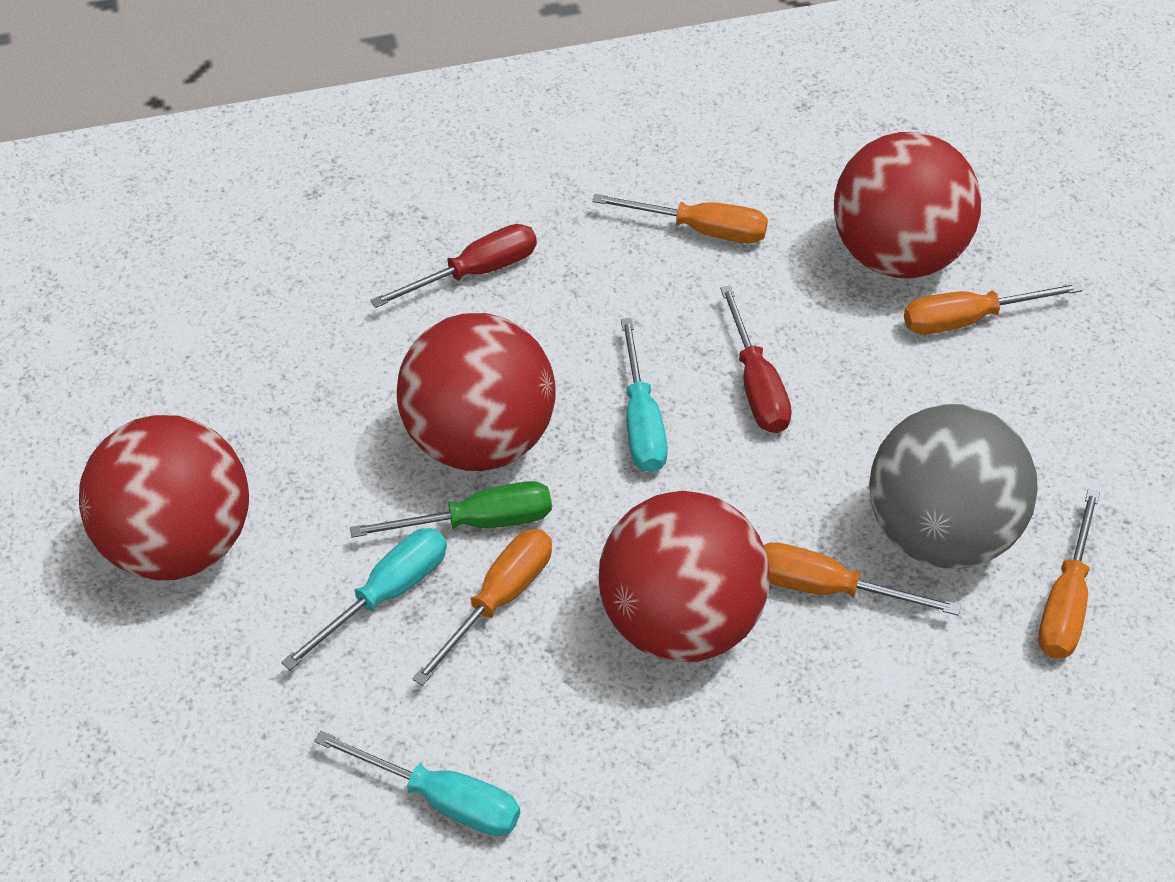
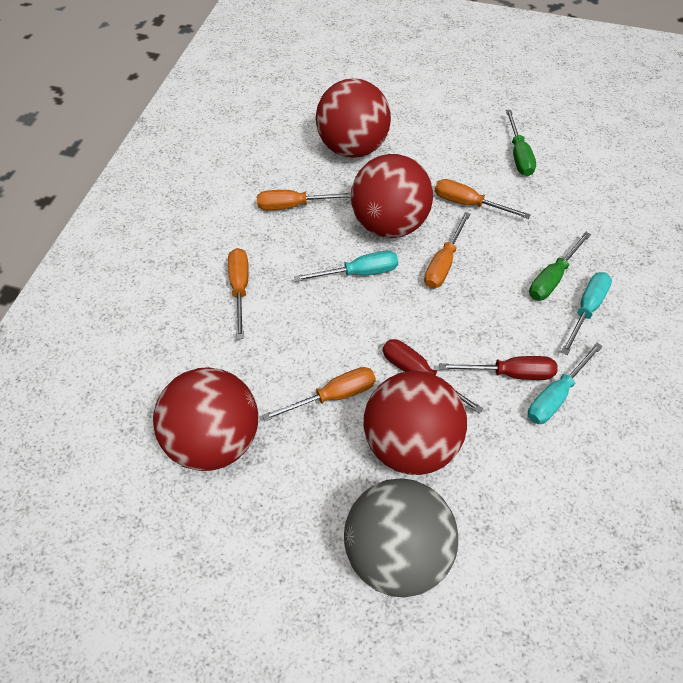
green screwdriver: [350,481,552,538] = 1 -> [506,110,536,176] [529,232,591,300] = 2

